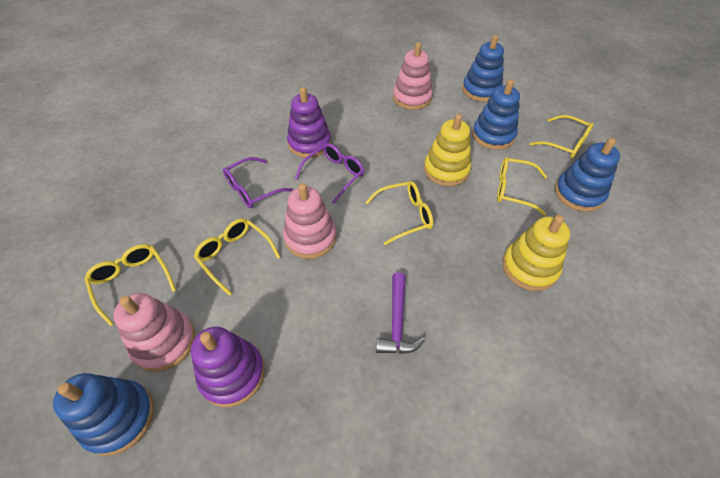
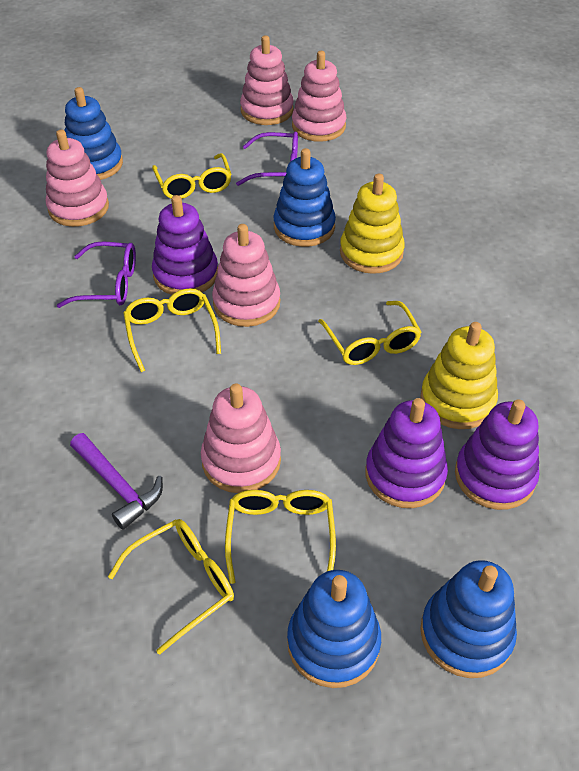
pink stacking toy: [113,293,195,372] [283,183,336,259] [393,43,433,110] = 3 -> [46,130,109,227] [201,383,281,493] [212,224,280,327] [240,35,294,125] [292,51,346,142] = 5
purple stacking toy: [191,327,265,407] [287,87,331,158] = 2 -> [152,195,218,295] [365,398,448,508] [455,399,539,510] = 3

